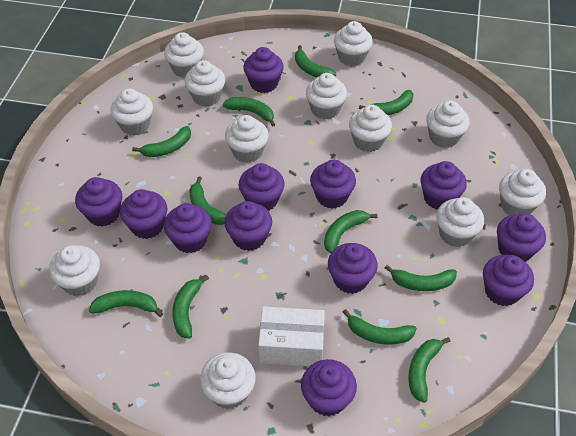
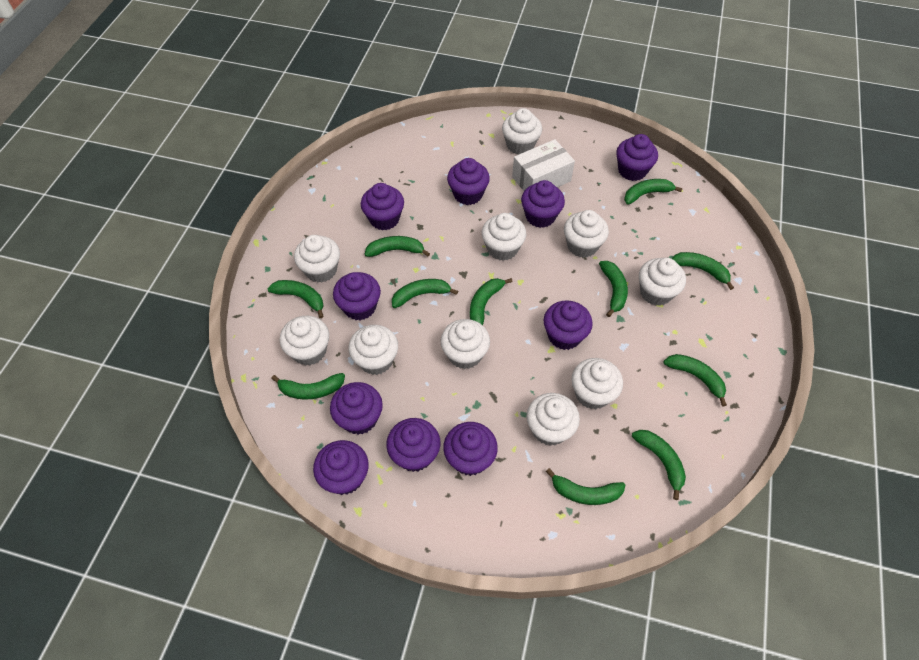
purple cupcake: [75,177,122,227] [120,189,167,239] [164,203,212,253] [224,201,272,251] [239,163,284,211] [243,47,284,93] [301,359,357,416] [310,160,356,209] [328,243,378,294] [420,161,467,209] [483,255,534,306] [497,213,546,262] = 12 -> [313,440,369,495] [330,382,383,435] [333,272,381,320] [361,183,404,230] [386,418,441,472] [443,422,498,476] [447,158,490,205] [521,180,565,228] [544,300,593,350] [616,134,658,181] = 10
white cupcake: [49,245,100,296] [111,88,153,136] [164,32,204,78] [185,60,225,107] [200,353,256,409] [225,115,269,163] [306,73,347,119] [334,21,373,66] [349,105,392,152] [426,100,469,148] [436,197,484,247] [499,169,546,215] = 12 -> [280,316,329,366] [294,235,340,283] [348,325,398,375] [441,319,490,369] [482,213,526,261] [502,108,542,154] [527,393,580,446] [564,210,609,258] [571,358,623,409] [639,258,686,306] = 10

